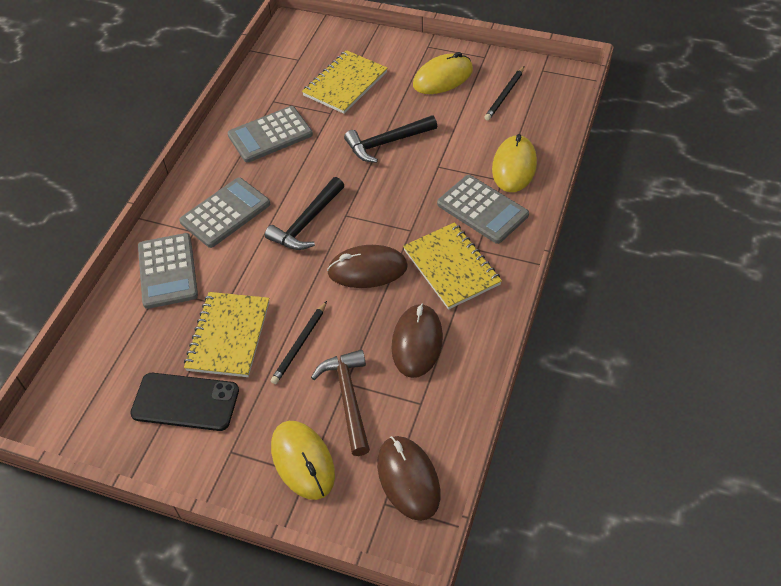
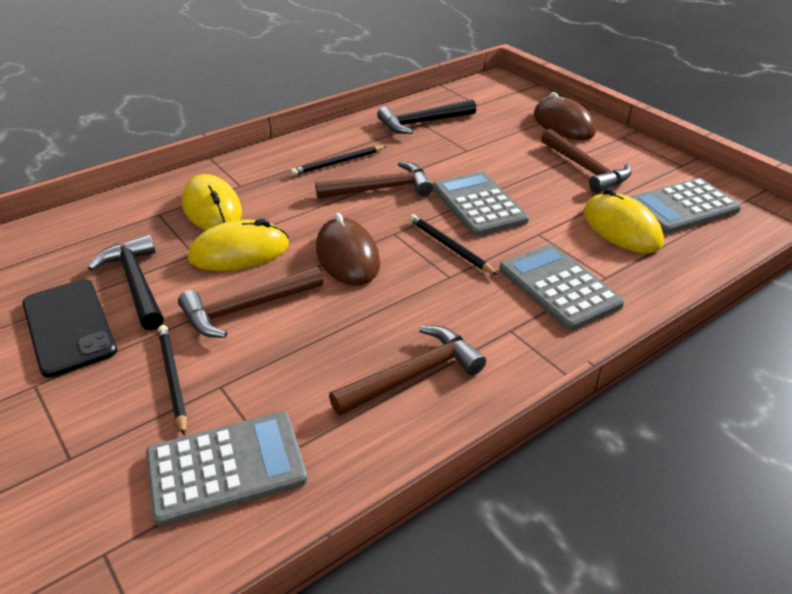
black pencil: [271,301,327,384] [484,66,524,121] = 2 -> [158,325,187,436] [290,146,387,176] [409,214,498,275] = 3
brown hammer: [311,350,370,456] = 1 -> [178,266,323,338] [315,161,433,199] [329,326,486,416] [541,129,632,193] = 4
brown mouse: [327,245,408,288] [377,436,440,521] [391,303,443,378] = 3 -> [316,213,380,286] [534,92,596,140] = 2
yellow notebook: [184,292,269,377] [302,50,387,114] [403,222,502,310] = 3 -> none = 0

